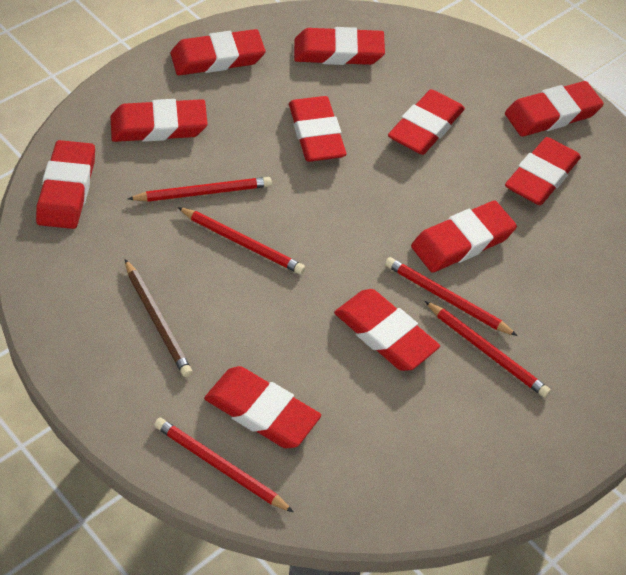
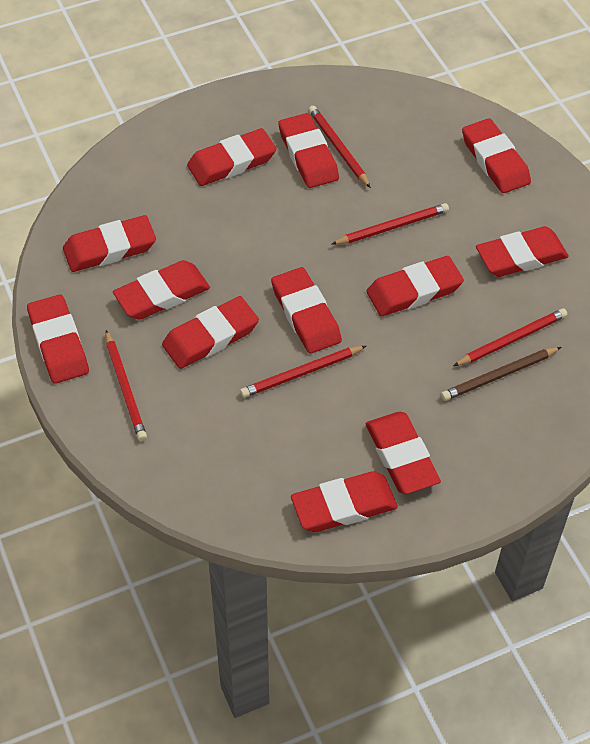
red eraser: [36,140,95,229] [111,99,208,142] [170,29,266,75] [204,366,321,448] [289,96,347,162] [294,27,385,65] [334,289,440,371] [388,89,465,155] [411,200,517,273] [505,81,604,137] [505,137,581,205] = 11 -> [27,294,89,384] [63,215,156,272] [113,260,210,320] [162,296,259,369] [187,128,277,186] [271,267,342,354] [278,113,339,188] [291,471,398,532] [366,256,464,316] [366,412,441,494] [462,118,531,193] [476,226,569,277] = 12

